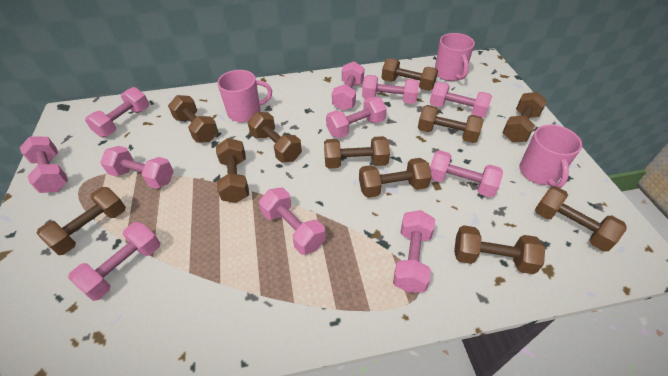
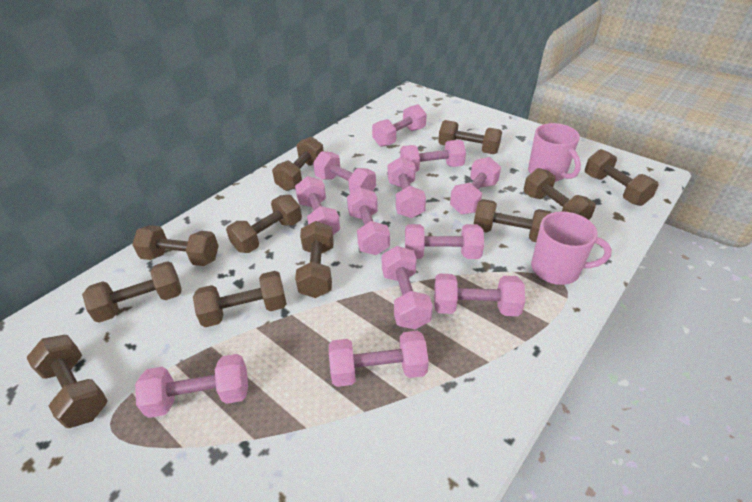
pink dumbbell: [20,136,68,193] [68,222,160,301] [85,87,149,137] [100,146,174,189] [259,188,326,255] [326,97,387,138] [332,61,365,111] [362,75,419,104] [393,210,435,293] [430,82,492,118] [430,150,503,198] = 11 -> [135,354,248,418] [295,176,340,235] [313,151,376,194] [329,331,429,387] [347,188,390,255] [372,104,427,147] [381,246,433,329] [388,157,426,218] [400,140,466,172] [405,224,484,259] [434,274,525,316] [450,157,501,214] = 12
pink mug: [217,70,272,122] [435,33,475,81] [520,125,582,188] = 3 -> [528,123,581,182] [531,211,612,285] = 2

